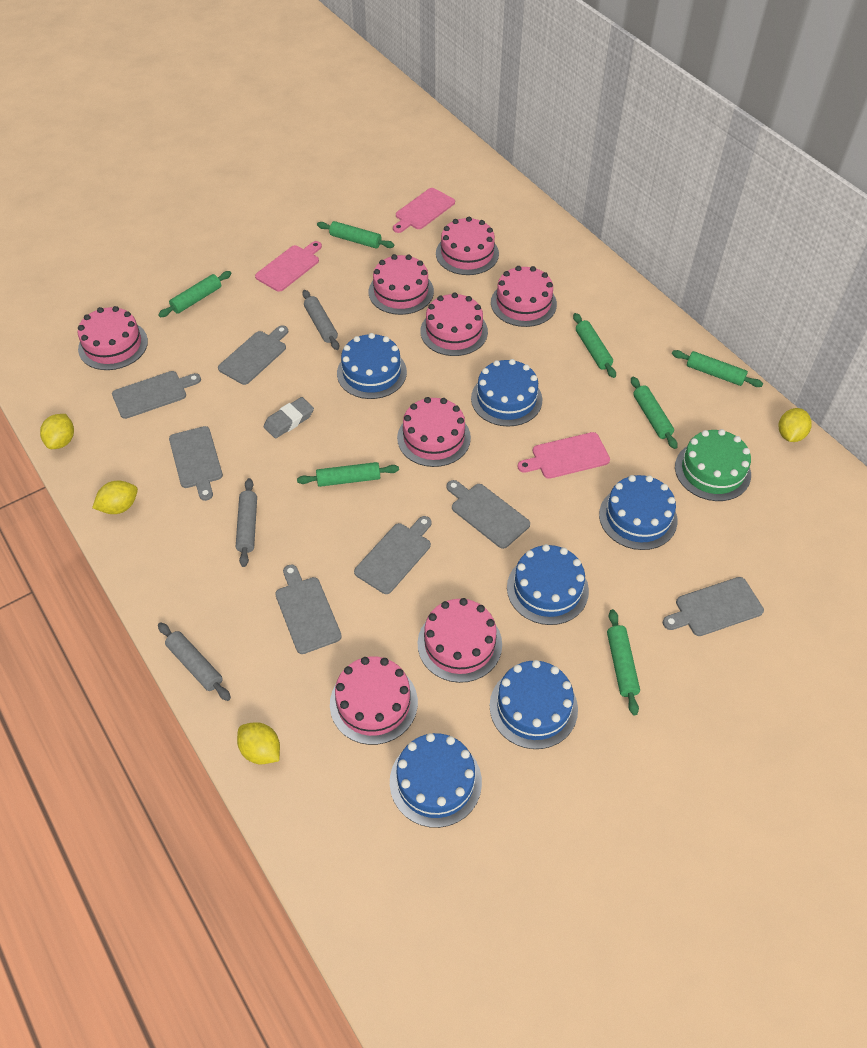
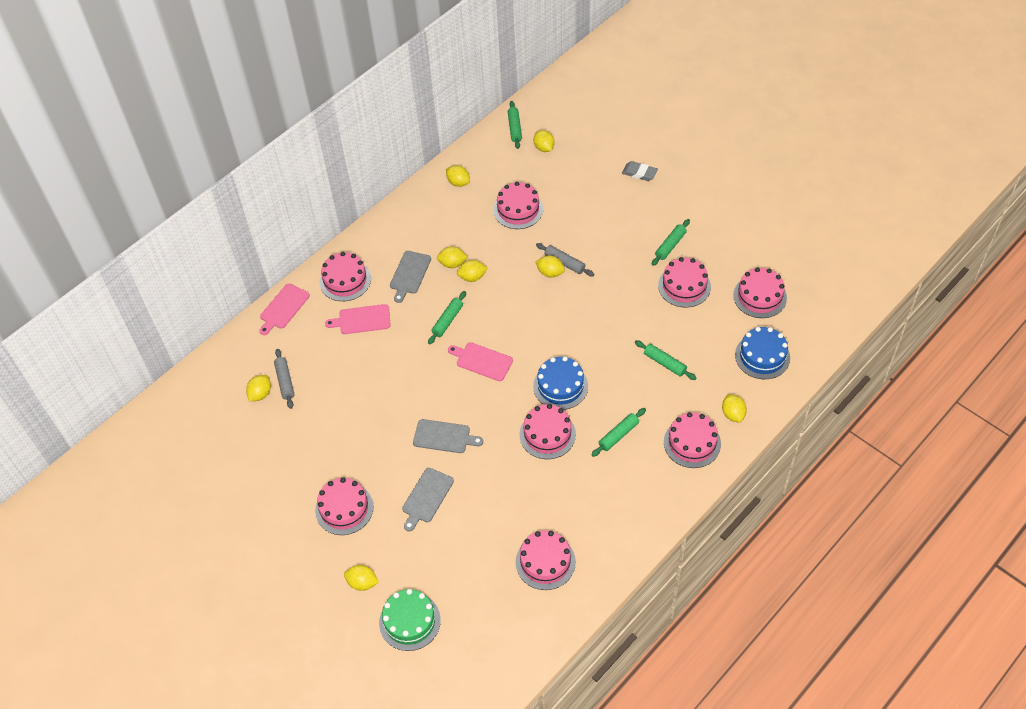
blue cake: [337,333,407,399] [390,733,482,828] [471,359,542,427] [490,660,578,749] [507,544,589,625] [599,475,678,550] = 6 -> [533,356,588,410] [735,327,790,379] = 2
green rolling pin: [158,271,231,317] [297,462,399,487] [317,221,394,249] [573,313,616,378] [607,609,640,715] [631,377,678,449] [672,350,763,387] = 7 -> [428,291,466,344] [508,101,522,149] [591,408,646,457] [635,340,696,380] [652,219,690,266] = 5
grey cutting board: [112,371,201,419] [169,426,223,501] [218,325,288,385] [275,565,342,654] [354,516,432,594] [446,480,530,549] [663,577,764,636] = 7 -> [390,251,431,303] [402,468,454,531] [413,419,483,453] = 3
grey rolling pin: [158,622,231,701] [236,478,257,567] [302,290,339,350] = 3 -> [274,349,294,409] [536,243,594,276] = 2
yellow lemon: [40,414,74,449] [92,481,138,514] [237,722,280,764] [779,408,812,442] = 4 -> [246,375,271,401] [344,565,379,591] [437,246,468,268] [446,165,470,187] [457,260,488,282] [533,130,555,152] [535,255,565,278] [722,394,747,422] = 8

